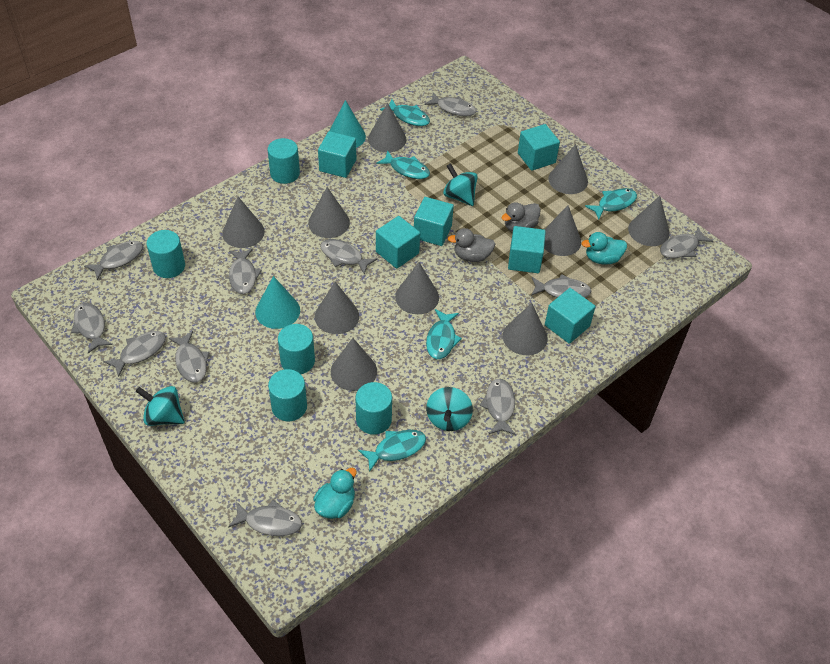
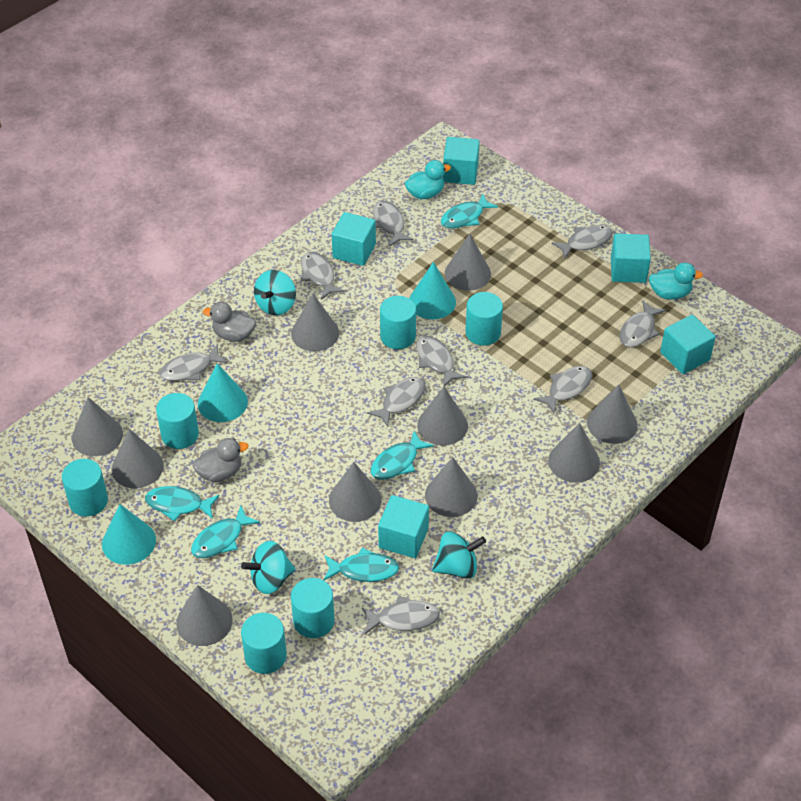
grey fish: [71,303,113,353] [84,241,143,280] [103,331,166,377] [169,331,210,383] [228,500,302,536] [229,248,262,294] [320,239,377,275] [425,93,476,116] [479,378,515,435] [531,274,591,298] [660,227,713,258] = 11 -> [160,344,228,381] [301,252,345,300] [362,596,440,634] [367,377,426,427] [373,201,413,246] [416,336,467,387] [534,366,592,413] [551,225,613,259] [620,300,666,348] = 9
turquoise cone: [255,276,300,329] [329,100,366,148] = 2 -> [102,504,156,565] [198,363,248,422] [409,262,456,319] = 3
turquoise cube: [318,131,356,178] [376,216,420,269] [414,197,454,246] [508,226,546,273] [518,124,560,171] [545,288,595,344] = 6 -> [332,212,376,266] [378,495,429,558] [443,137,480,185] [611,233,651,283] [660,315,716,374] = 5
turquoise cylinder: [146,230,185,278] [268,138,300,184] [268,369,307,421] [278,324,315,374] [355,382,392,435] = 5 -> [62,459,108,516] [156,393,199,449] [241,613,287,674] [291,578,335,638] [380,296,416,349] [465,292,503,346] = 6

